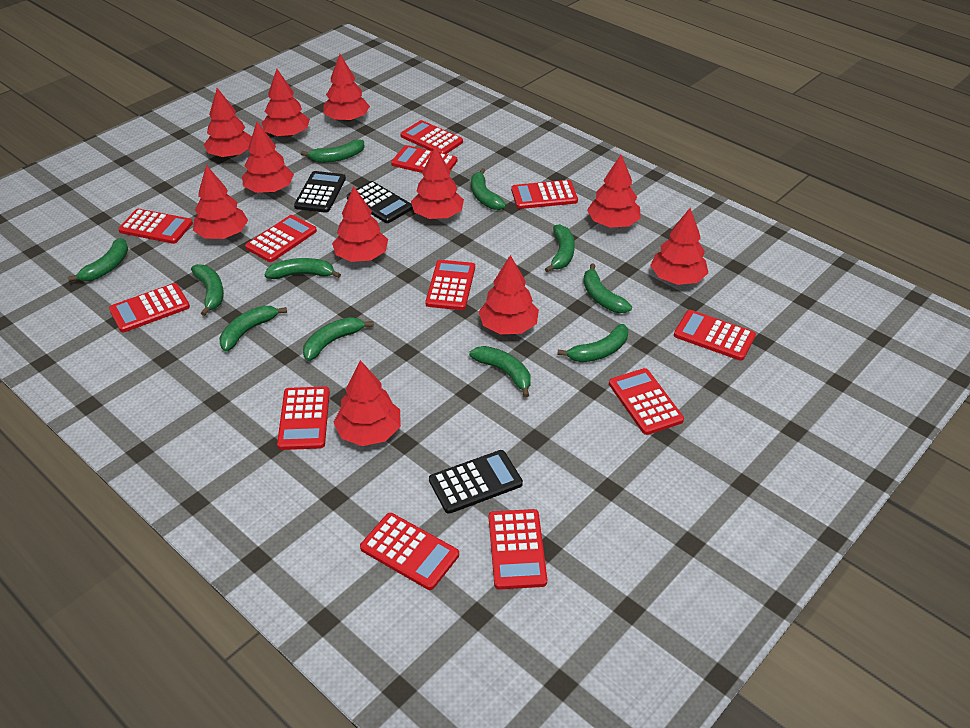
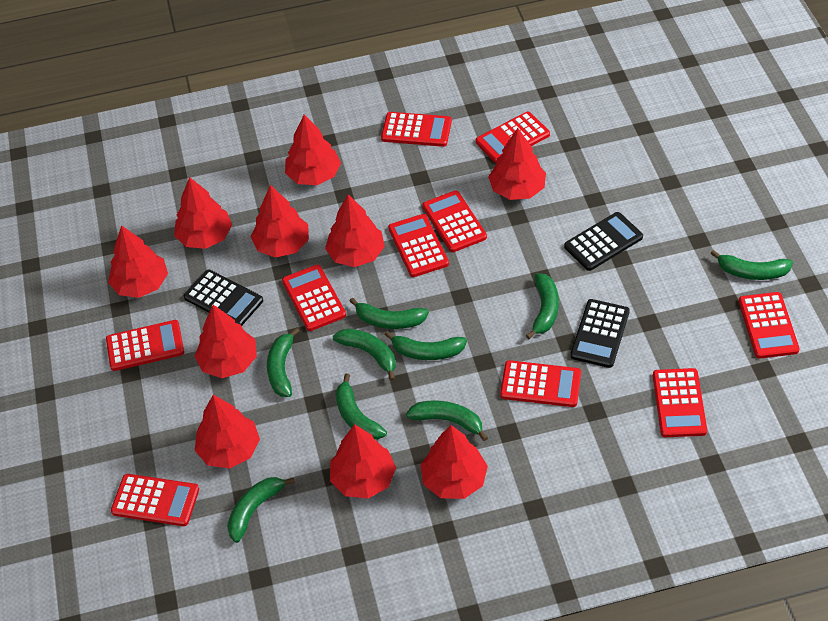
green banana: [68,238,128,282] [191,264,224,316] [220,306,287,351] [265,258,341,279] [301,139,365,163] [303,317,373,361] [469,346,531,398] [471,168,506,210] [545,224,575,273] [557,324,628,362] [583,263,632,313] = 11 -> [227,477,295,543] [267,327,299,397] [333,328,396,381] [336,374,387,440] [350,298,429,329] [385,331,467,360] [406,400,488,441] [526,273,559,339] [711,250,793,280] = 9
red calculator: [109,283,190,332] [118,209,193,244] [245,215,317,262] [277,387,330,450] [360,513,459,590] [391,145,457,173] [400,120,463,154] [425,260,475,310] [489,509,547,589] [511,180,578,209] [609,368,684,435] [674,310,756,361] = 12 -> [106,320,184,371] [111,474,199,526] [282,265,346,331] [381,112,452,147] [388,214,449,277] [422,190,487,252] [476,112,550,163] [500,360,581,407] [653,368,707,437] [739,292,799,359] = 10
red tree: [193,165,248,239] [204,88,252,158] [242,122,294,193] [262,69,310,138] [323,54,370,122] [332,186,388,262] [333,360,401,446] [411,146,464,219] [478,255,539,334] [587,155,641,228] [650,208,708,285] = 11 -> [108,225,168,298] [174,177,232,249] [194,305,257,378] [195,395,260,468] [251,185,309,258] [285,114,341,185] [325,194,385,267] [330,424,396,499] [420,425,488,499] [488,128,546,200] = 10

